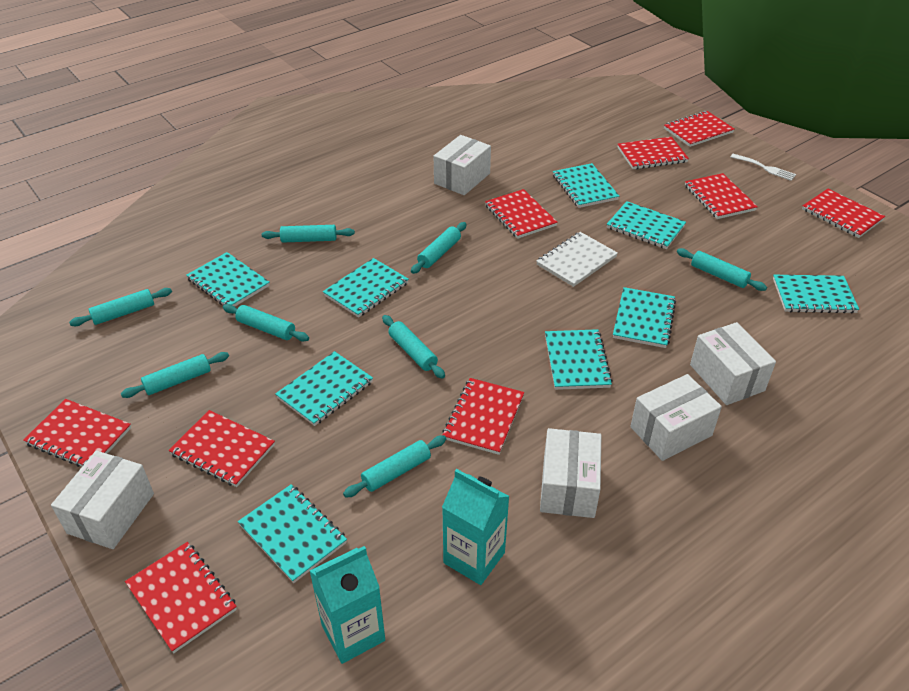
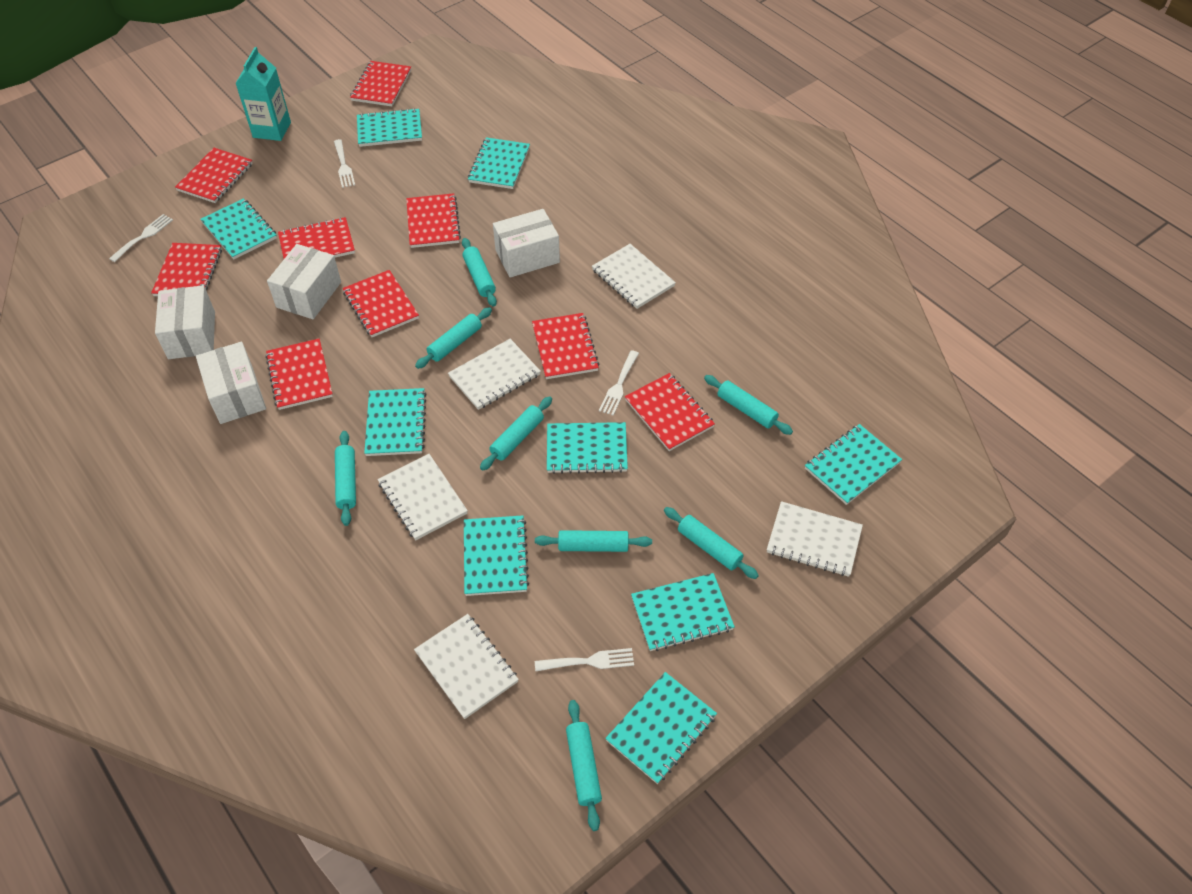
turquoise carton: [310,546,385,664] [442,469,510,585] = 2 -> [235,47,291,141] = 1
white box: [51,451,154,549] [434,135,491,195] [540,428,601,518] [630,374,722,461] [690,322,776,405] = 5 -> [155,285,215,359] [196,342,266,424] [267,244,341,319] [493,209,560,278] = 4
white fork: [731,154,796,181] = 1 -> [109,214,173,262] [334,139,355,188] [535,648,634,671] [599,350,639,415] = 4
white notebook: [536,232,618,287] = 1 -> [377,454,468,540] [414,614,519,719] [448,339,541,410] [592,244,676,309] [767,501,863,577] = 5

